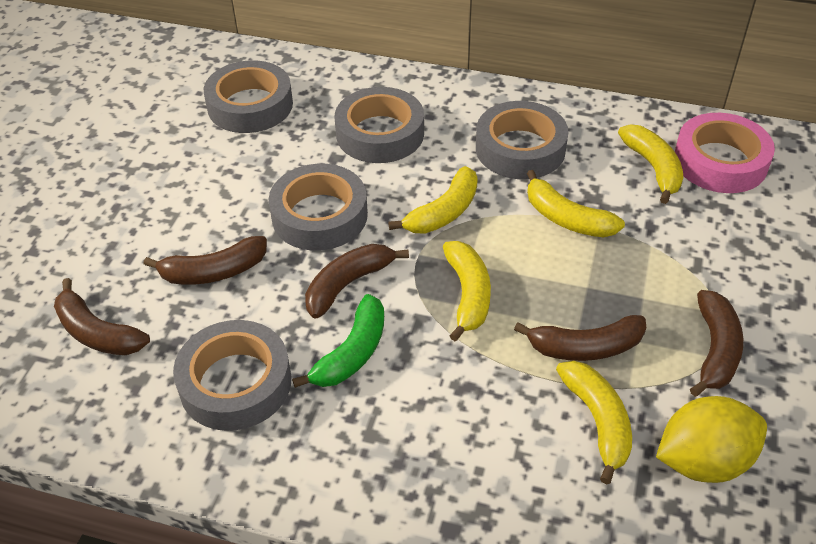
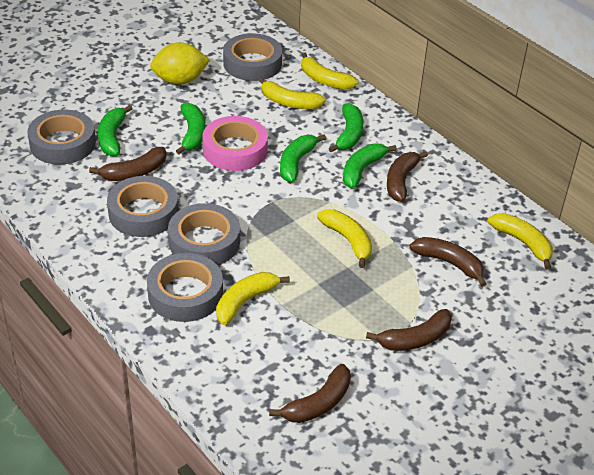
green banana: [292,294,384,388] = 1 -> [98,105,133,157] [176,102,205,154] [280,134,326,183] [329,103,363,152] [343,143,397,189] = 5

